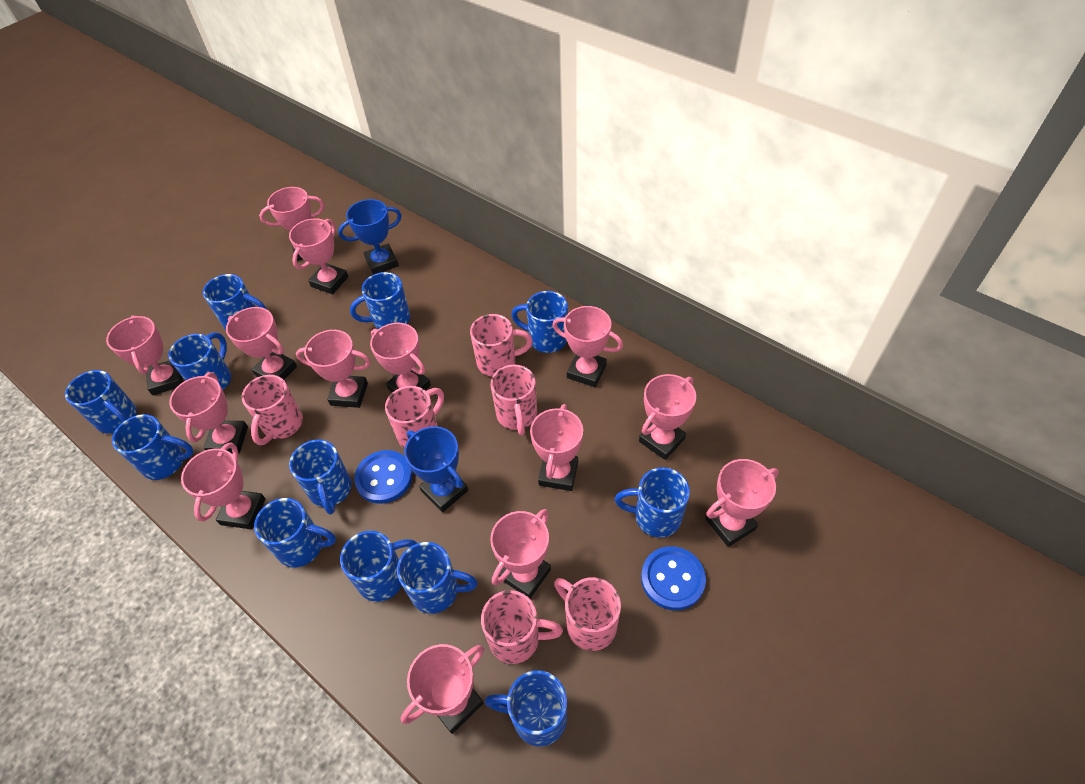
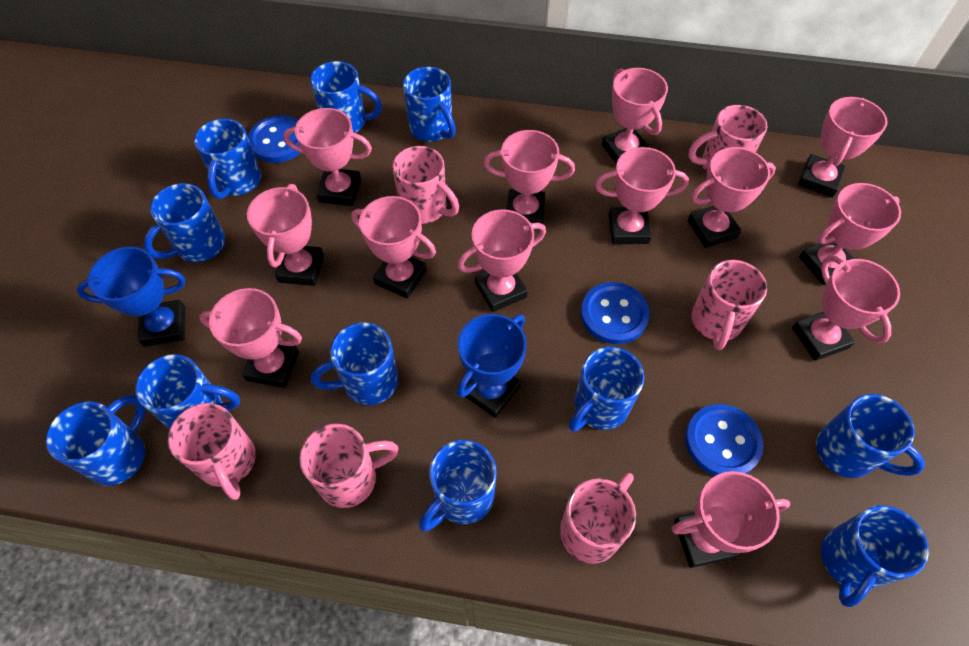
blue button: [354,450,413,504] [641,546,706,610] = 2 -> [248,115,300,163] [581,282,650,344] [685,404,764,476] = 3
blue mug: [65,370,137,434] [112,414,194,480] [168,332,231,389] [203,274,267,330] [254,498,336,567] [289,440,352,515] [340,531,417,602] [350,272,410,329] [397,542,478,614] [485,670,567,747] [511,291,568,353] [615,468,690,538] = 12 -> [46,395,145,486] [135,354,240,429] [143,183,225,262] [194,119,261,199] [310,61,382,133] [311,323,398,405] [403,67,456,141] [419,440,497,532] [569,347,644,432] [816,394,925,478] [821,505,929,607] = 11
pink trophy: [106,315,183,395] [169,372,248,454] [181,443,265,529] [226,307,297,380] [259,187,325,261] [289,218,348,294] [296,330,371,408] [370,323,431,392] [401,644,484,734] [490,509,551,599] [530,404,583,491] [552,306,623,387] [639,374,696,460] [705,459,779,547] = 14 -> [199,288,302,388] [247,184,324,286] [283,108,372,206] [351,196,436,299] [457,209,546,312] [483,130,575,224] [595,147,689,244] [602,68,668,165] [671,471,790,568] [688,147,776,248] [792,255,900,361] [798,97,888,198] [799,183,901,285] = 13

